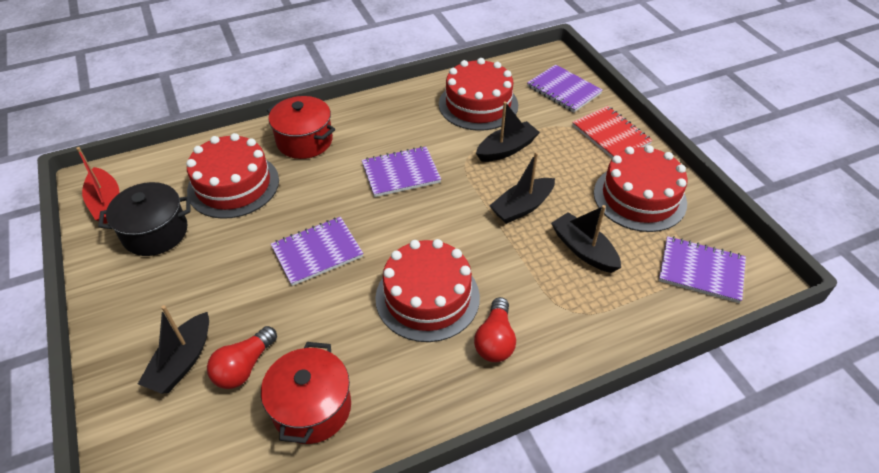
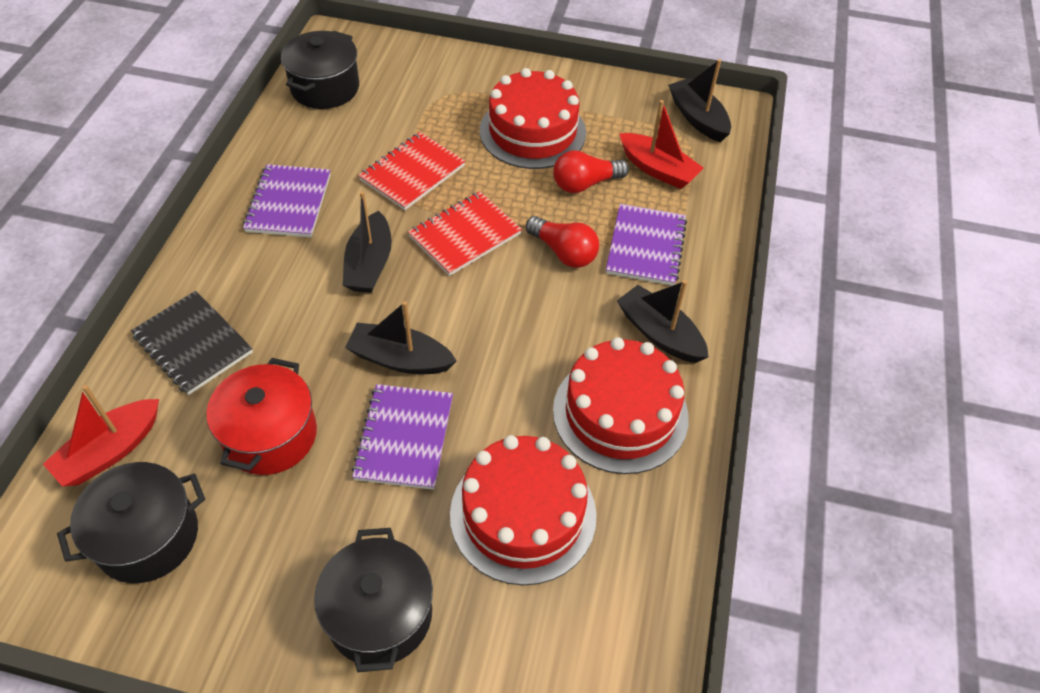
black notebook: none = 0 -> [131,291,253,395] = 1
black pot: [98,182,191,256] = 1 -> [57,462,205,583] [281,31,359,109] [314,528,433,672] = 3
purple notebook: [271,217,363,286] [362,146,441,197] [527,64,603,113] [659,236,746,303] = 4 -> [243,164,331,237] [351,384,453,490] [606,204,687,286] = 3
red boat: [76,147,119,224] = 1 -> [43,385,159,486] [619,100,704,189] = 2
red cake: [186,133,279,219] [375,239,480,342] [439,58,518,131] [594,145,688,232] = 4 -> [450,435,597,585] [480,68,586,169] [553,337,689,474] = 3
red notebook: [572,106,653,158] = 1 -> [358,132,465,210] [408,191,522,276] = 2
red pot: [261,342,351,444] [267,96,335,159] = 2 -> [206,358,317,475] = 1

